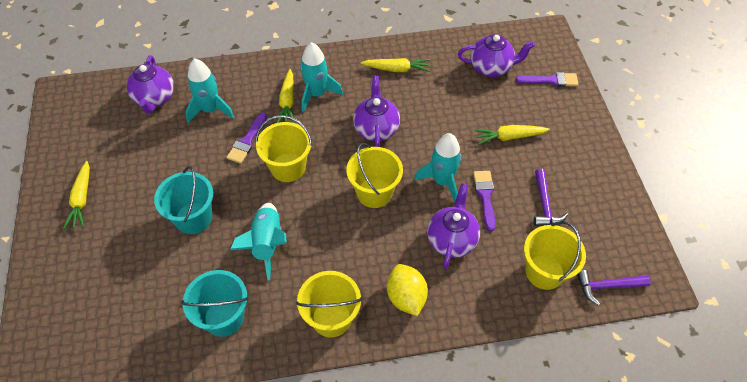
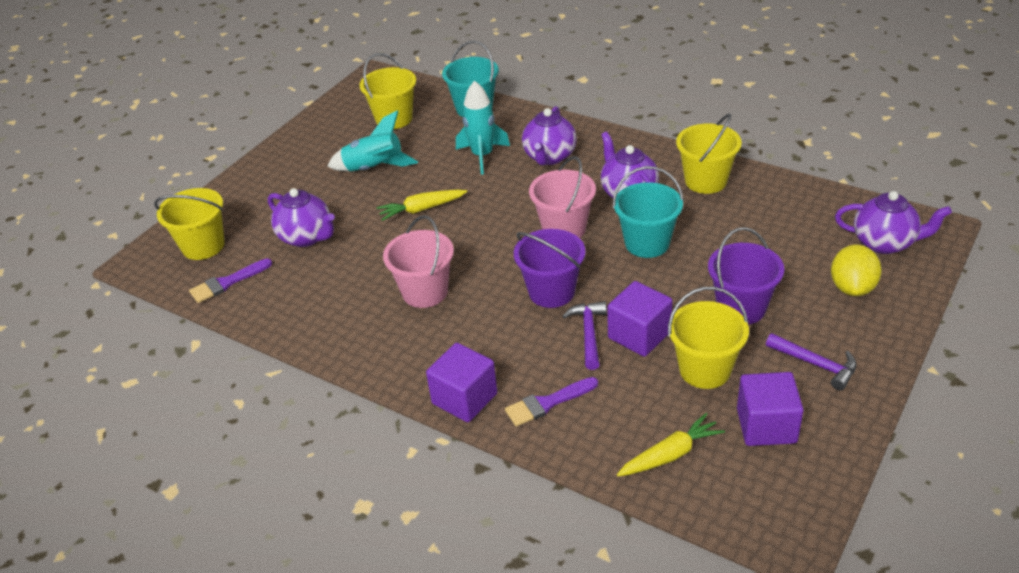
pink bucket: none = 0 -> [383,215,454,308] [529,156,596,238] = 2
purple brush: [226,112,267,164] [473,171,496,231] [515,72,578,87] = 3 -> [189,259,272,303] [505,377,598,427] = 2
purple bucket: none = 0 -> [514,229,586,308] [708,227,784,324] = 2
purple cube: none = 0 -> [426,343,497,422] [607,281,673,357] [737,372,804,446] = 3
turquoise rocket: [185,58,234,123] [230,203,287,281] [300,42,343,112] [414,133,462,202] = 4 -> [327,111,418,171] [456,81,510,174] = 2
yellow carrot: [63,161,90,229] [277,69,295,123] [361,58,430,72] [474,125,550,145] = 4 -> [377,190,467,221] [617,413,725,477] = 2

